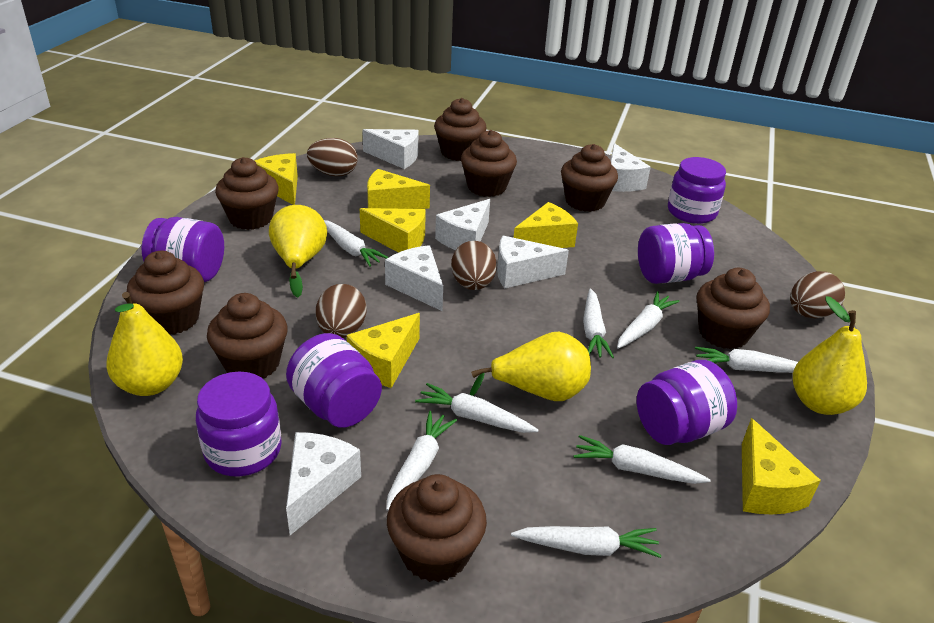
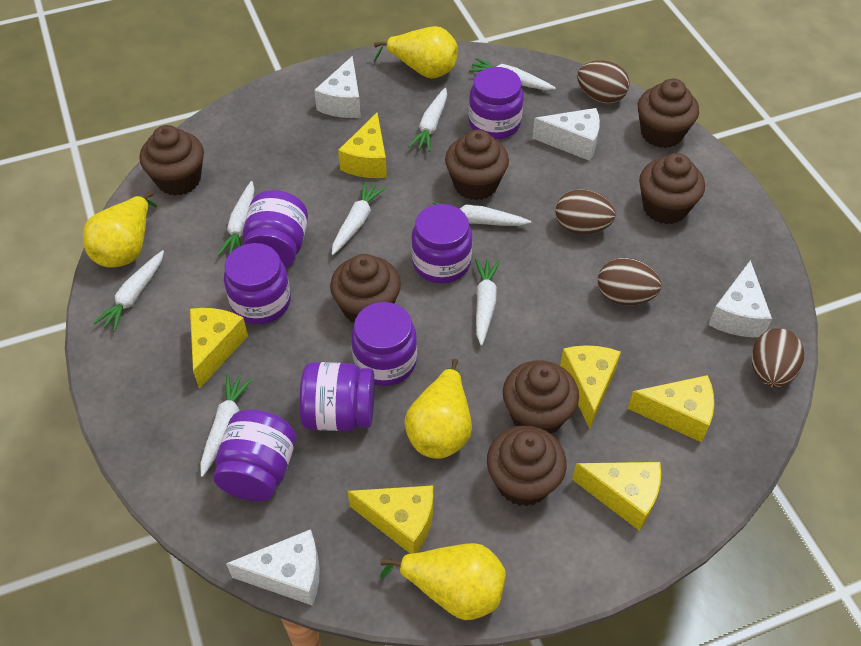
brown cupcake: [127,251,204,335] [207,293,288,378] [215,157,279,230] [387,474,487,582] [434,98,487,161] [461,130,517,197] [561,144,618,212] [697,268,770,349] = 8 -> [140,125,204,196] [330,254,401,323] [445,130,509,200] [487,425,567,506] [503,360,579,434] [638,79,699,148] [639,153,705,224] = 7
purple jar: [141,217,224,282] [196,372,282,476] [286,333,382,428] [637,360,737,445] [638,223,714,284] [668,157,726,224] = 6 -> [213,409,296,501] [224,243,291,324] [243,190,308,268] [299,362,374,431] [351,302,417,386] [411,204,472,283] [469,67,524,139] = 7
white cheese: [286,432,361,535] [362,129,418,169] [385,245,443,311] [435,199,490,250] [497,236,569,289] [611,143,651,192] = 6 -> [226,529,320,606] [314,56,361,118] [532,108,600,161] [708,260,772,337] = 4

